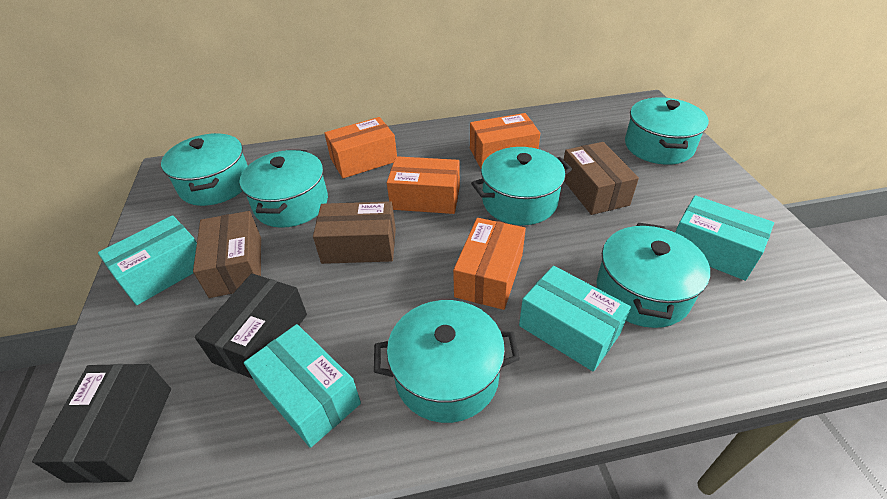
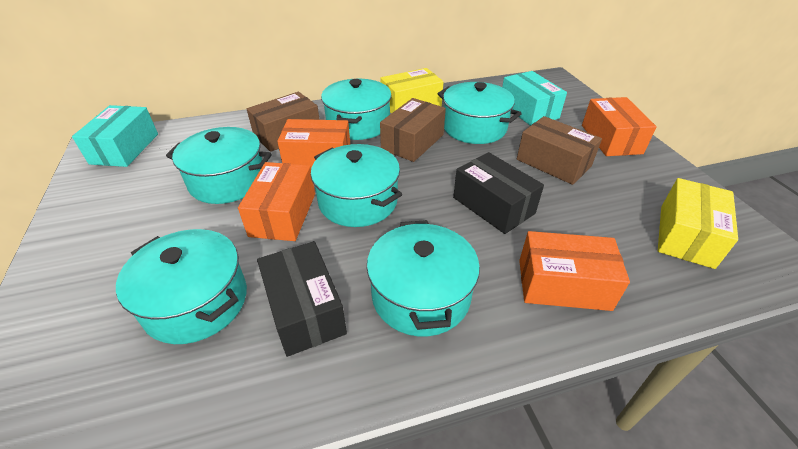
turquoise box: [98,215,197,305] [244,324,361,448] [519,266,631,372] [675,195,774,281] = 4 -> [72,105,158,167] [502,71,567,126] = 2
yellow box: none = 0 -> [380,68,443,113] [658,178,738,269] = 2

